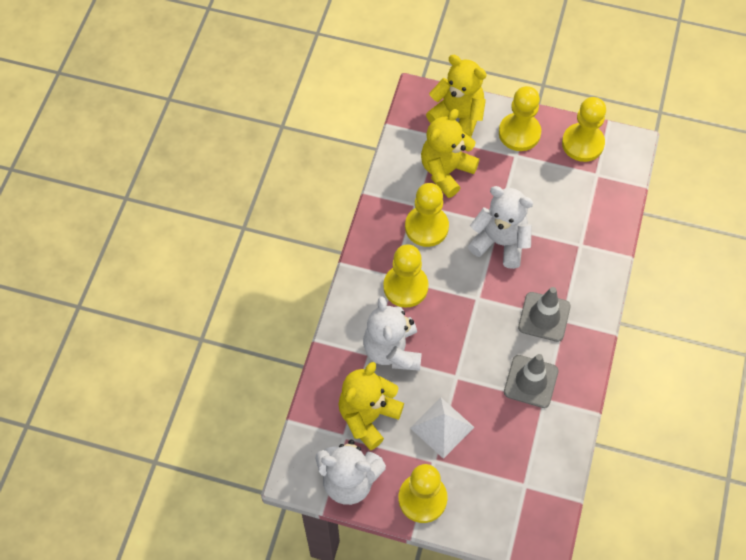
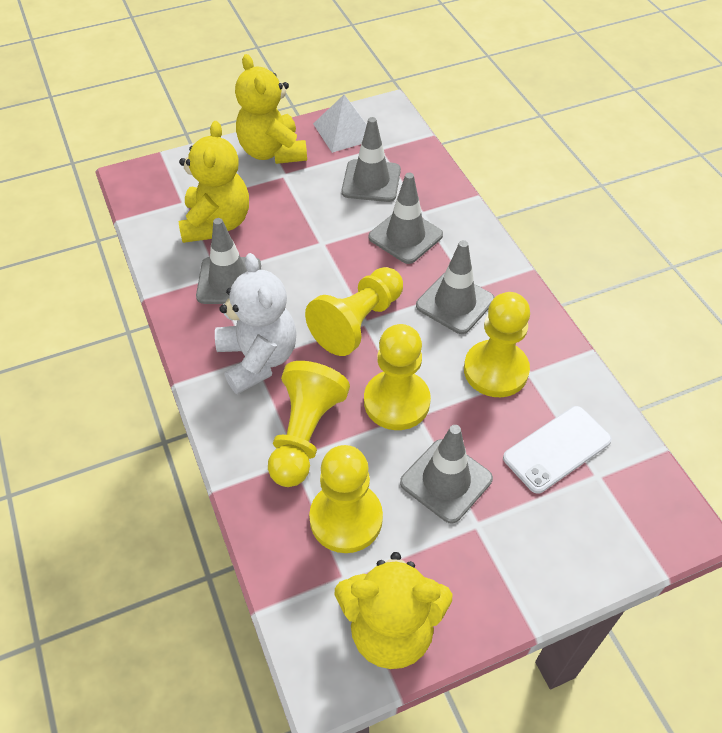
grey traffic cone: [504,354,559,408] [518,287,571,342] = 2 -> [196,218,261,304] [342,117,401,202] [369,173,443,264] [400,425,493,524] [416,240,495,334] = 5
white phone: none = 0 -> [503,406,612,494] = 1
white teddy bear: [315,440,386,505] [363,296,422,371] [468,186,534,269] = 3 -> [215,253,297,394] = 1

